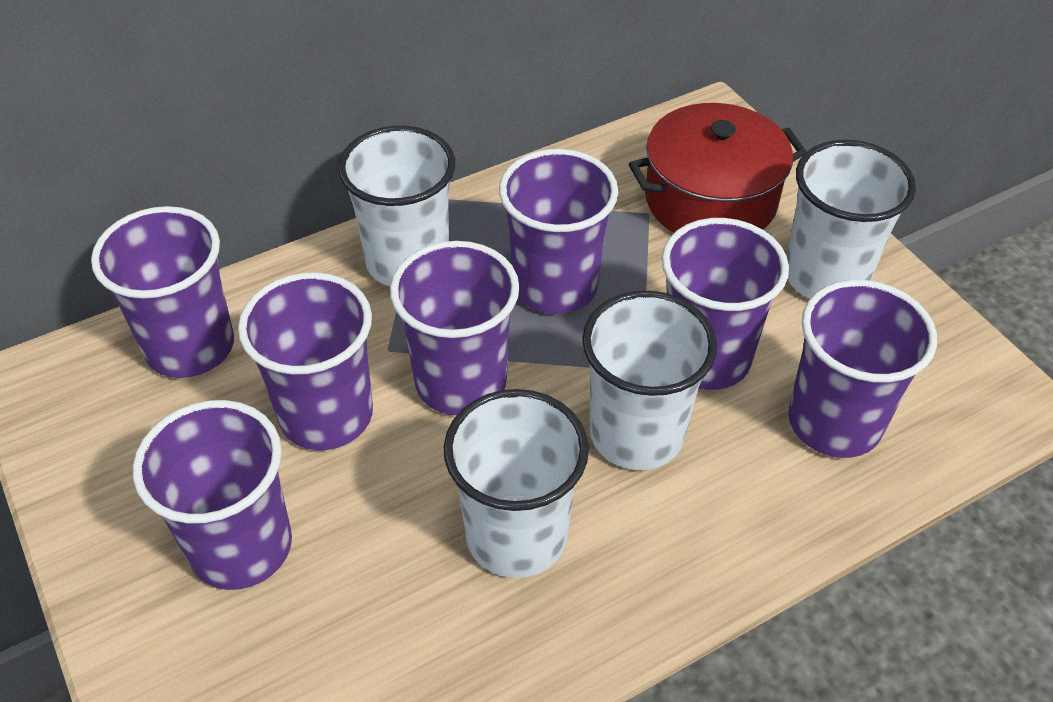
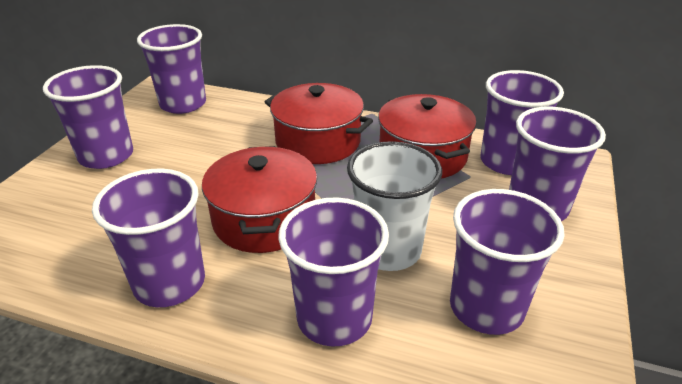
red pot: [629,103,806,233] = 1 -> [202,146,317,253] [265,83,373,164] [378,94,477,178] = 3
white cup: [338,126,455,287] [444,389,589,578] [582,291,717,470] [786,140,916,298] = 4 -> [347,141,442,271] = 1

